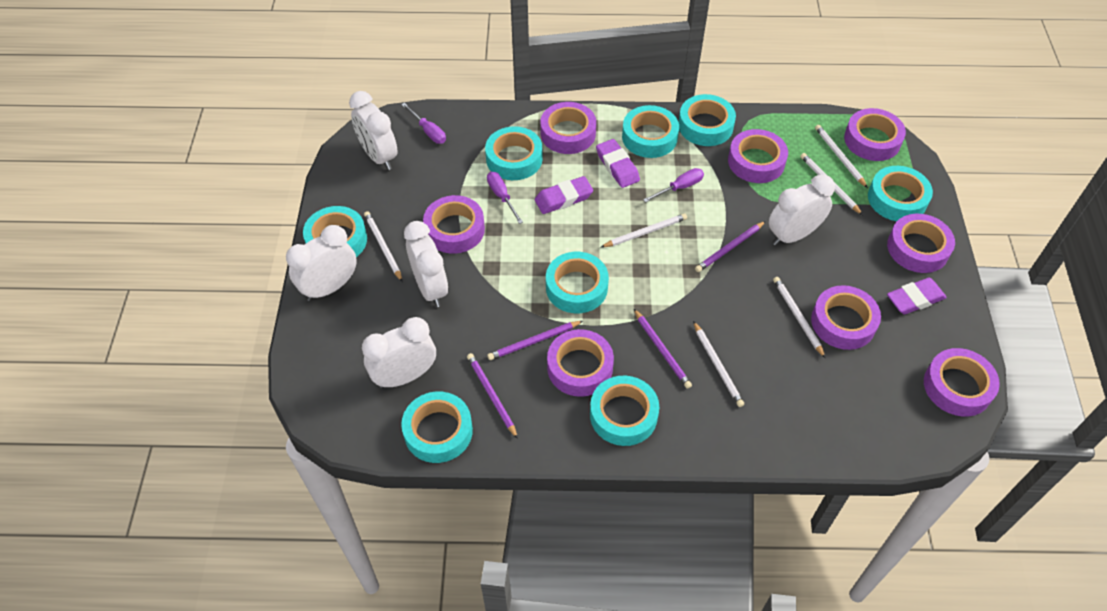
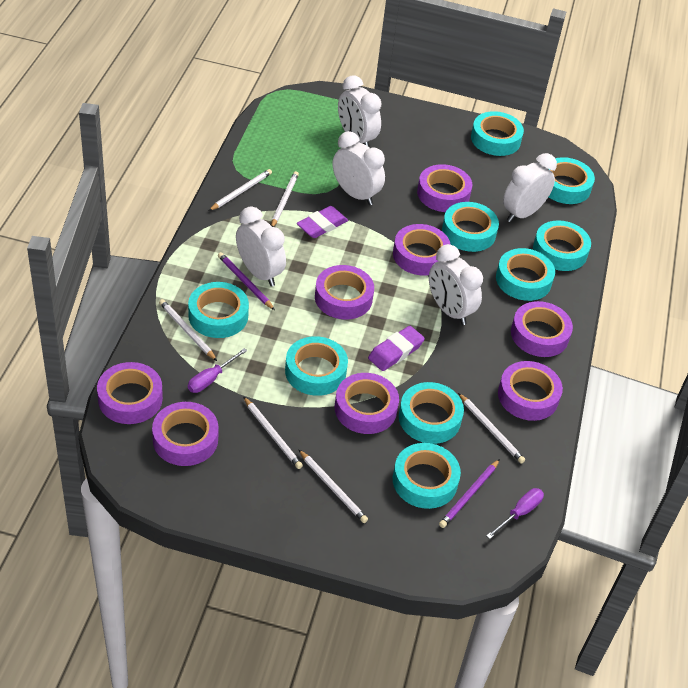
purple eraser: [535,176,593,214] [596,139,640,188] [887,278,947,314] = 3 -> [297,206,348,238] [368,326,425,371] = 2
purple pencil: [467,353,518,439] [487,321,583,360] [634,309,692,389] [695,221,766,272] = 4 -> [218,252,275,310] [439,459,500,528] = 2
purple screwdriver: [401,103,446,144] [487,172,523,224] [643,168,704,203] = 3 -> [188,348,247,393] [486,488,544,539] = 2
turquoise tape: [303,206,367,257] [401,392,473,463] [485,126,543,180] [546,252,609,313] [590,376,659,446] [622,105,679,158] [679,94,736,146] [868,166,933,221] = 8 -> [188,282,249,338] [285,336,348,396] [393,443,461,509] [399,382,464,444] [442,202,499,252] [471,111,524,156] [496,248,555,301] [533,220,591,271] [549,157,595,204] = 9

